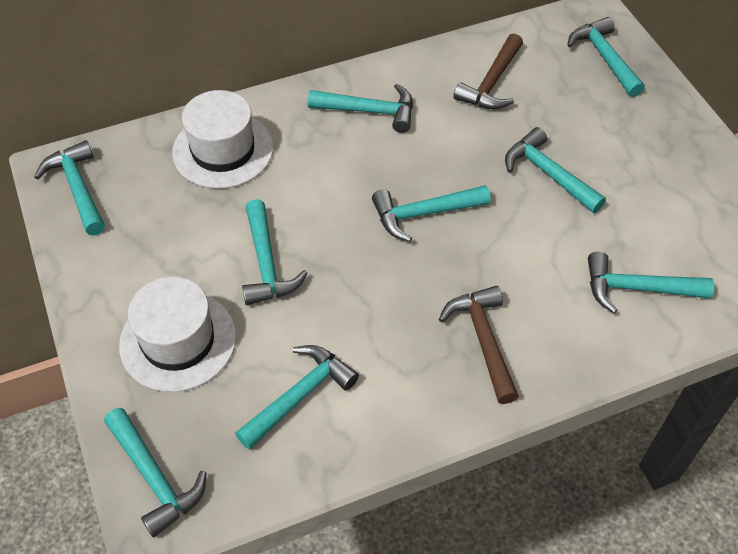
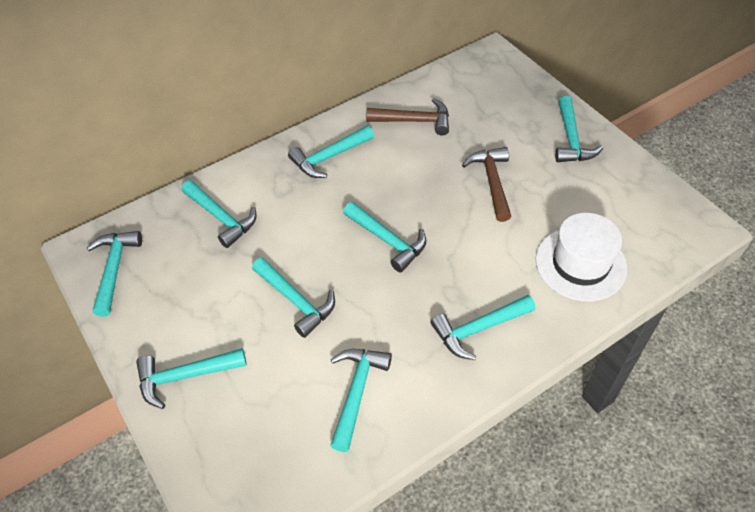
white hat: [119,277,236,392] [172,90,273,189] = 2 -> [535,213,627,301] = 1

